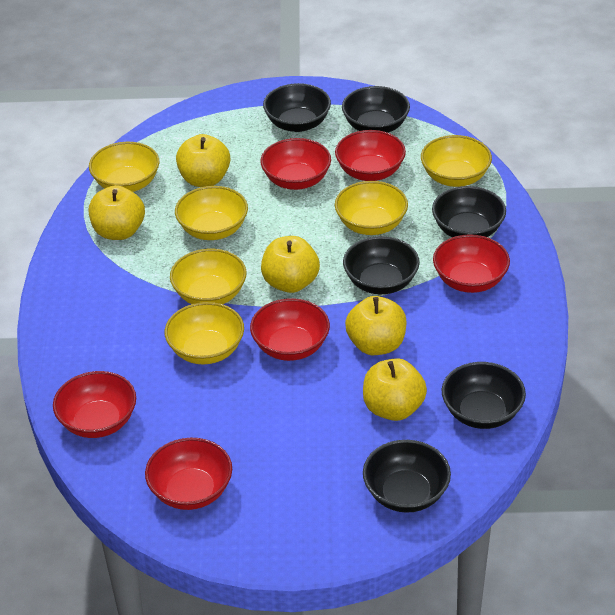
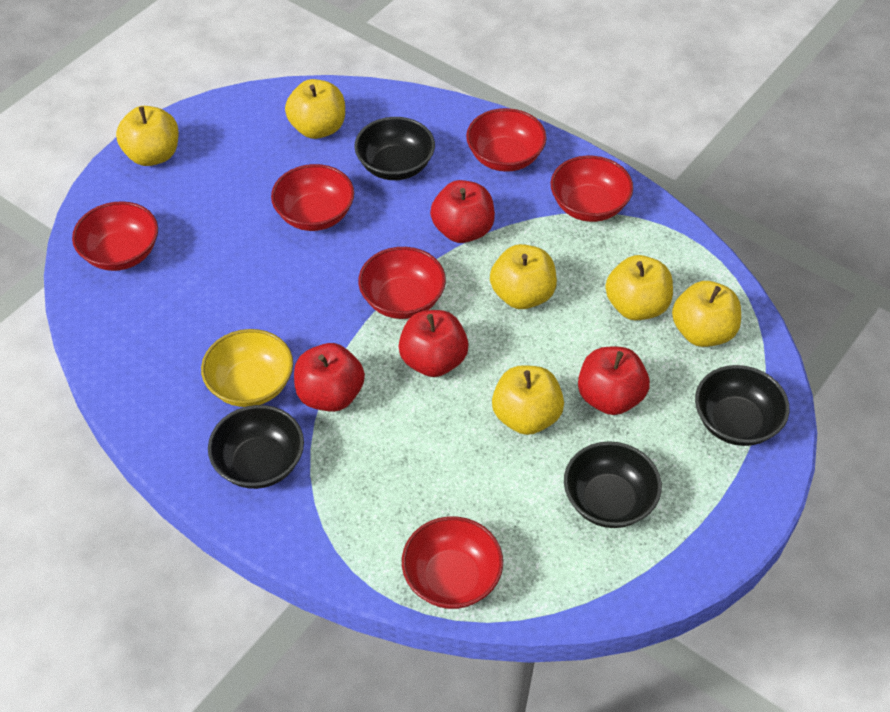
black bowl: [263,83,331,132] [342,86,410,133] [343,236,420,294] [363,440,451,513] [432,186,506,237] [442,362,526,429] = 6 -> [208,405,304,489] [354,117,435,180] [564,441,662,528] [695,365,790,446] = 4
red apple: none = 0 -> [294,343,365,412] [399,310,469,377] [430,180,495,243] [578,347,650,415] = 4
yellow apple: [89,185,145,240] [176,134,230,187] [261,236,320,293] [345,296,406,355] [363,358,427,421] = 5 -> [116,106,179,166] [285,79,345,139] [490,244,557,309] [492,365,564,435] [605,255,673,320] [672,281,741,347] = 6
yellow bowl: [89,142,160,192] [165,302,244,364] [170,248,247,304] [175,186,248,240] [335,181,408,235] [421,135,492,187] = 6 -> [201,329,293,407] = 1

